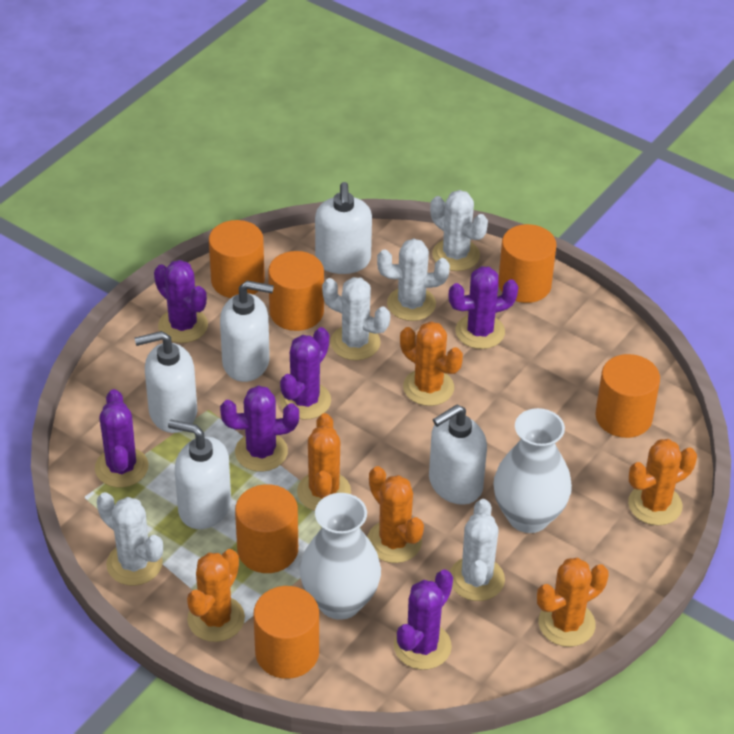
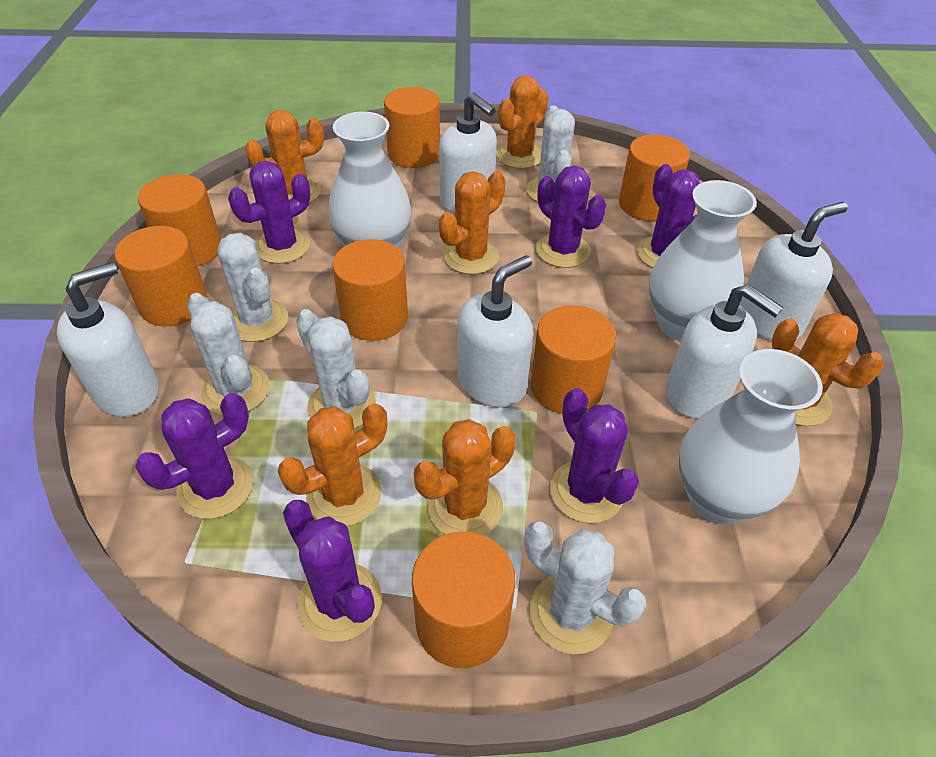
orange cylinder: [209,220,265,298] [235,484,298,573] [253,586,319,679] [268,251,324,331] [498,224,557,303] [595,354,660,438] = 6 -> [115,226,207,326] [138,174,221,266] [332,239,408,341] [384,87,440,168] [412,532,515,668] [531,305,616,414] [619,134,690,221] = 7
white vase: [300,493,381,620] [493,408,572,533] = 2 -> [328,112,411,248] [649,180,757,341] [679,349,823,525] = 3

